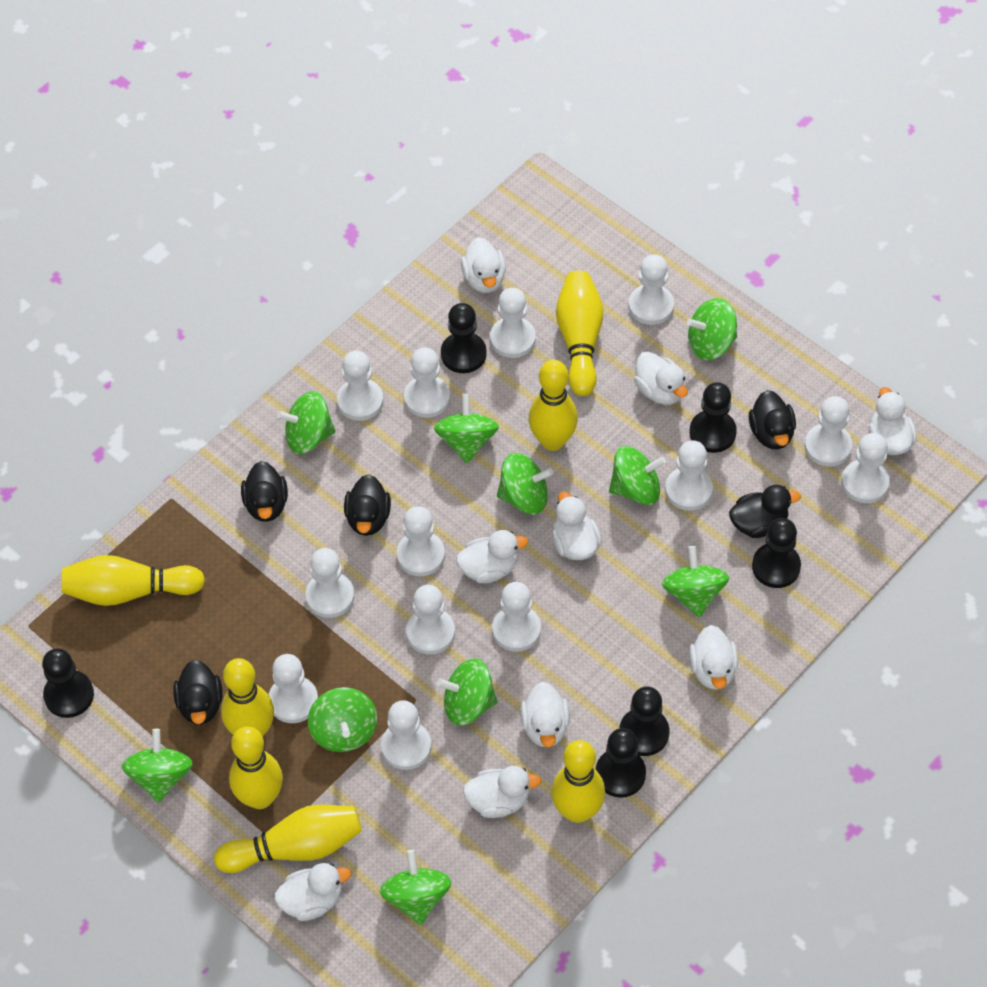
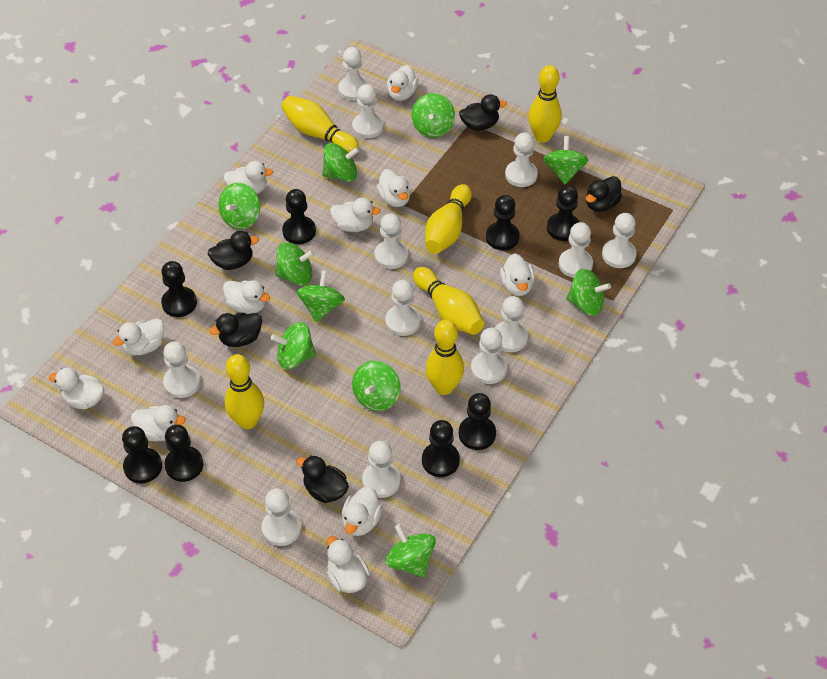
black pawn: [42,648,94,718] [441,303,487,373] [596,728,646,798] [619,686,669,756] [690,382,737,453] [752,518,801,588] = 6 -> [122,426,162,483] [161,261,197,317] [164,425,204,482] [282,189,316,244] [422,420,460,477] [459,393,496,450] [486,195,520,250] [547,186,579,241] = 8
white duck: [274,863,351,921] [456,530,528,583] [461,237,506,293] [463,766,541,818] [520,682,570,748] [552,492,602,560] [634,351,688,405] [689,625,738,690] [869,387,917,455] = 9 -> [49,368,104,409] [113,318,164,355] [131,405,186,441] [223,161,273,194] [223,280,270,314] [327,536,370,593] [330,198,381,232] [342,486,382,536] [376,169,411,207] [387,65,418,101] [500,253,535,296] = 11
white pawn: [269,654,318,723] [305,548,354,618] [337,351,383,421] [381,700,431,770] [397,506,445,576] [404,348,450,418] [406,585,455,654] [490,288,536,358] [492,582,541,652] [629,255,674,325] [665,440,713,511] [805,396,852,467] [841,433,890,503] = 13 -> [163,341,200,398] [262,489,301,546] [338,47,368,101] [352,84,384,138] [362,441,401,498] [374,213,408,269] [385,280,421,336] [471,328,507,384] [495,296,528,352] [505,132,538,187] [559,222,593,278] [602,213,637,268] = 12
yellow bowling pin: [62,555,205,606] [214,805,362,873] [221,658,274,737] [229,726,283,809] [529,360,578,451] [551,740,605,823] [556,270,603,396] = 7 -> [225,354,264,429] [281,96,359,153] [413,267,484,335] [425,184,472,254] [425,320,464,395] [528,65,562,143] = 6

